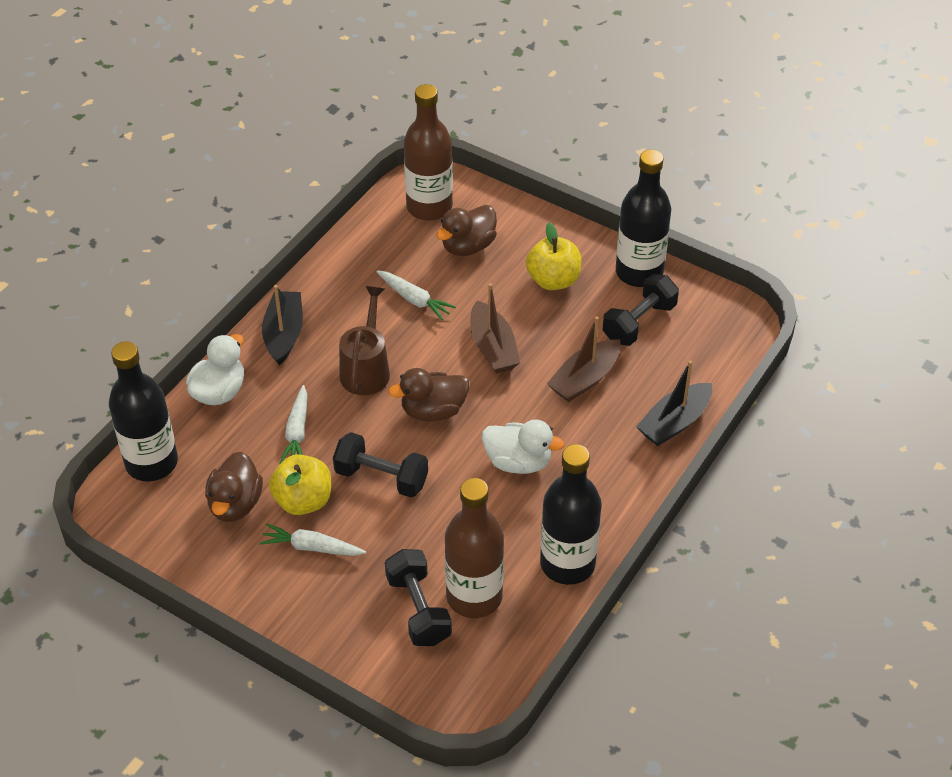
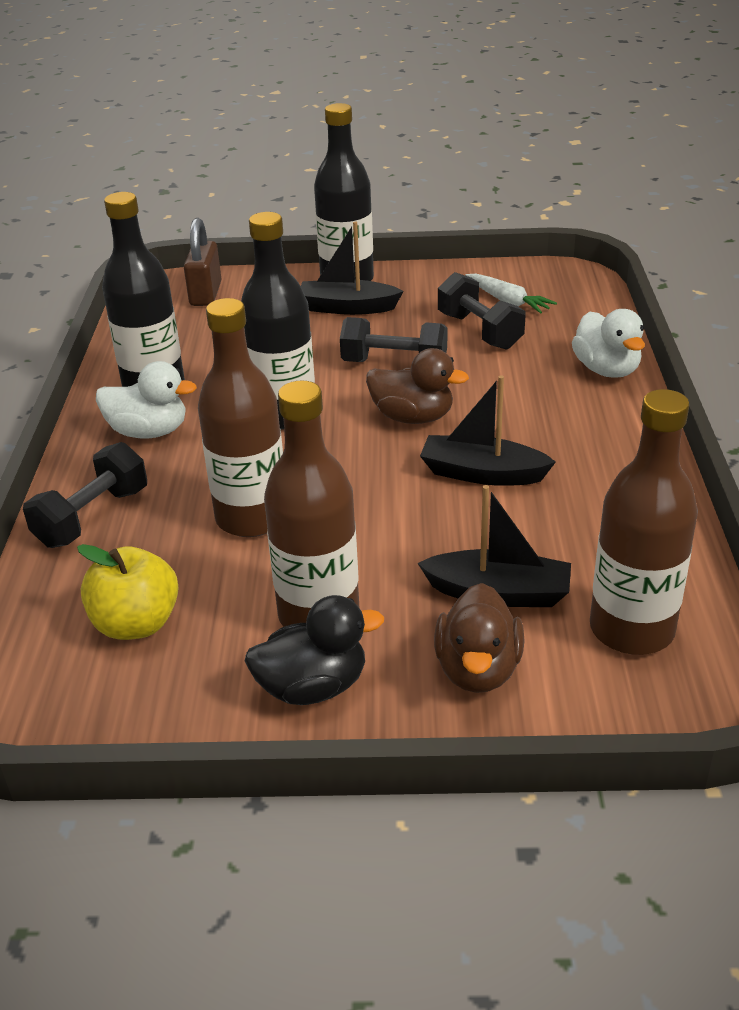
black boat: [262,285,303,366] [636,360,712,446] = 2 -> [301,222,404,315] [418,485,571,607] [420,375,556,486] = 3
black duck: none = 0 -> [245,595,384,705] = 1
brown boat: [470,283,520,374] [547,316,621,402] = 2 -> none = 0
brown bottle: [404,84,453,221] [445,478,504,618] = 2 -> [198,298,283,537] [264,381,359,627] [590,389,698,655] = 3
brown duck: [205,452,263,522] [388,368,469,422] [436,205,497,256] = 3 -> [366,348,469,424] [434,583,524,693] = 2
brown padlock: none = 0 -> [184,218,221,306] = 1
brown watering can: [339,286,390,395] = 1 -> none = 0
white carrot: [259,523,366,556] [279,385,307,464] [376,270,456,320] = 3 -> [465,274,557,314] = 1
yellow apple: [269,454,331,515] [526,222,581,290] = 2 -> [77,544,179,640] = 1

